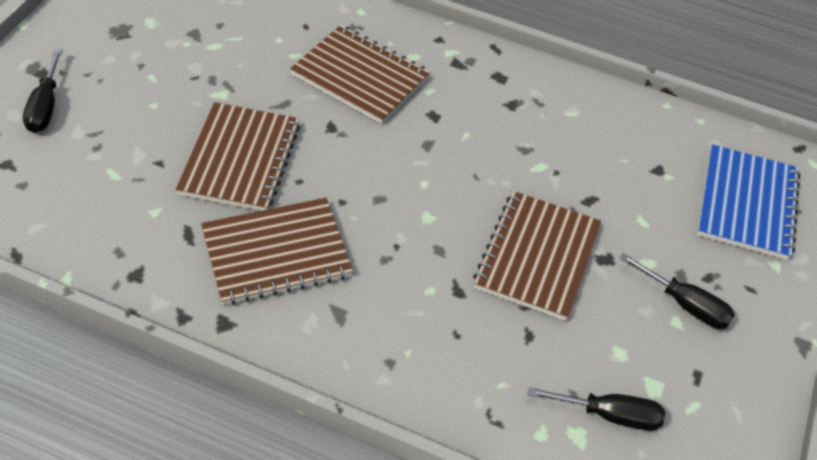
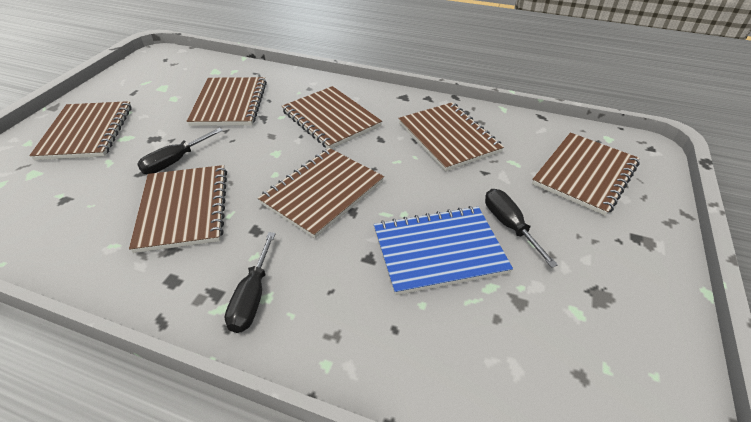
brown notebook: [176,102,300,211] [201,198,353,305] [290,25,430,124] [473,191,601,321] = 4 -> [29,101,132,160] [129,165,227,253] [187,77,267,126] [258,148,384,239] [282,86,382,149] [398,102,504,171] [532,133,640,216] = 7

